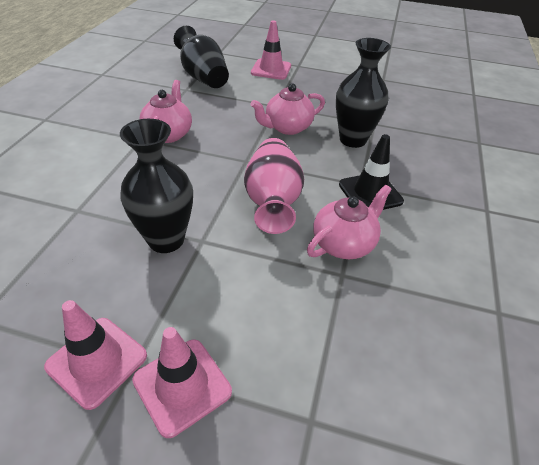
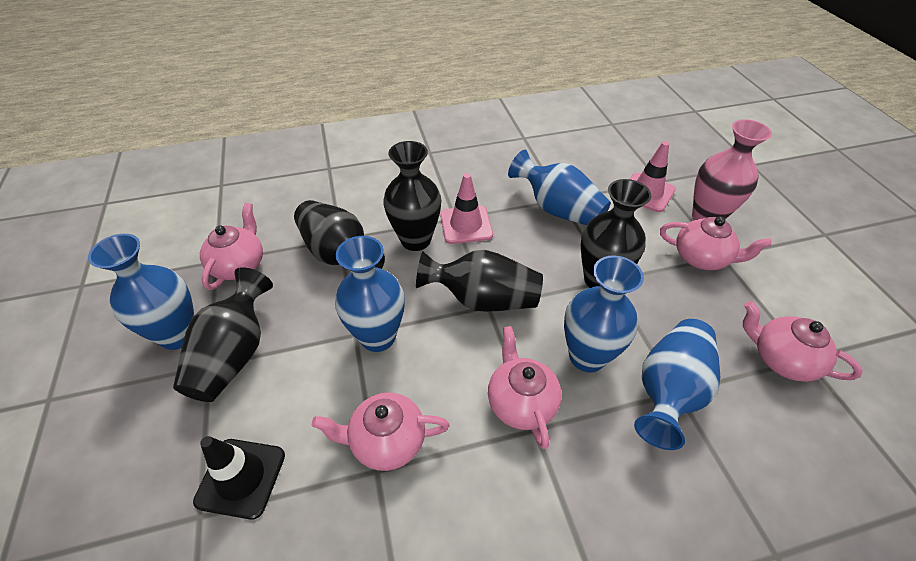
black vase: [120,119,193,253] [174,26,229,88] [336,38,391,148] = 3 -> [173,267,273,402] [294,200,385,269] [383,141,441,251] [416,250,543,312] [581,179,652,288] = 5
blue vase: none = 0 -> [88,234,194,350] [335,236,405,352] [508,150,611,225] [564,255,644,372] [634,319,720,450] = 5
pink teapot: [139,80,192,143] [250,83,325,135] [307,185,392,259] = 3 -> [200,203,263,290] [312,392,450,471] [488,326,562,449] [660,216,772,270] [743,301,863,382] = 5
pink traffic cone: [44,300,147,410] [132,327,232,438] [251,20,291,80] = 3 -> [440,173,493,244] [630,141,676,212] = 2

